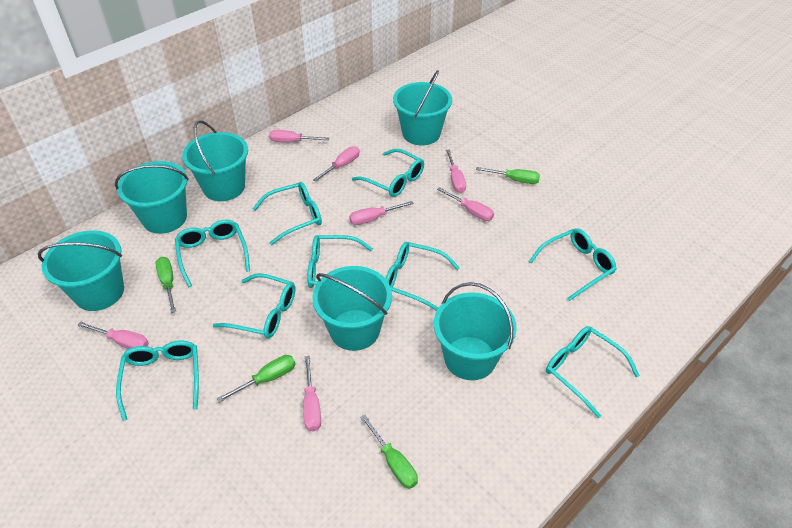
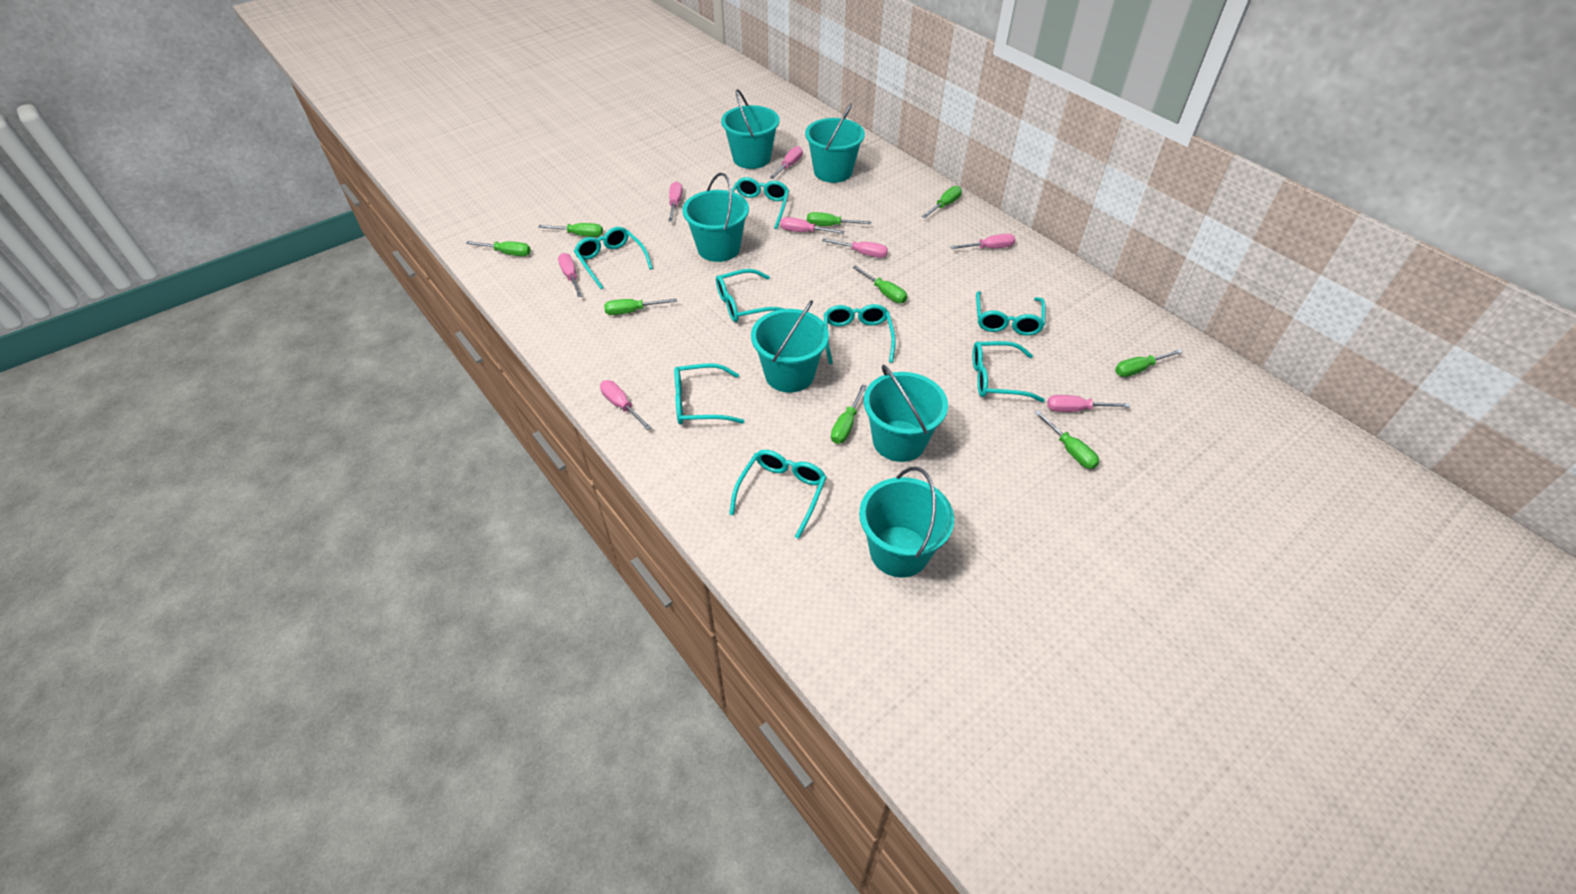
green screwdriver: [155,257,176,313] [217,355,295,402] [360,415,418,489] [476,167,540,184] = 4 -> [466,241,531,256] [538,223,603,237] [604,299,677,315] [807,212,871,226] [831,384,867,444] [853,265,907,303] [922,186,962,218] [1034,410,1100,469] [1115,349,1183,377] = 9
pink screwdriver: [77,322,149,349] [269,130,329,142] [303,356,321,432] [313,146,359,182] [349,201,414,225] [437,187,494,221] [446,149,466,193] = 7 -> [558,253,582,297] [600,380,652,430] [668,181,683,221] [770,146,803,179] [780,217,845,234] [822,238,888,258] [950,233,1015,249] [1047,395,1130,412] = 8
turquoise glasses: [116,340,199,421] [175,220,250,287] [213,273,295,339] [253,182,322,245] [307,235,373,288] [352,149,424,197] [386,242,460,311] [529,228,617,301] [546,326,640,418] = 9 -> [574,227,653,289] [674,363,745,425] [716,269,785,322] [729,450,827,539] [731,177,789,229] [824,304,896,364] [973,341,1045,402] [976,291,1046,336] = 8

